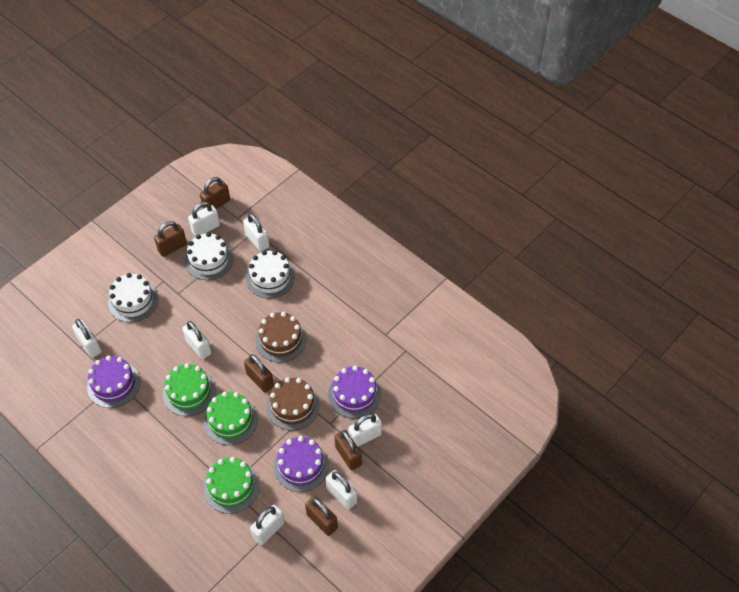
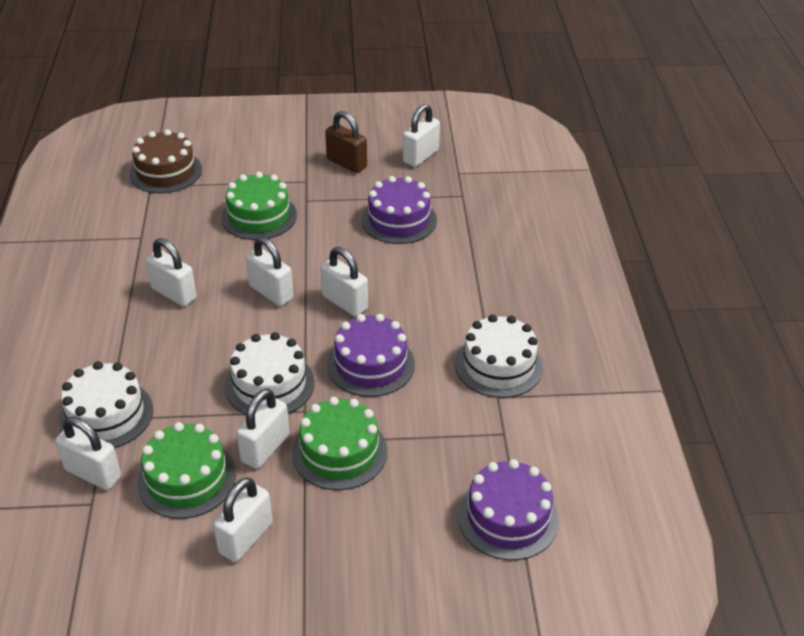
brown cake: [255,312,306,362] [266,377,320,430] = 2 -> [129,129,202,193] = 1
brown padlock: [154,221,187,257] [200,177,230,209] [244,354,274,393] [305,496,338,536] [335,430,362,471] = 5 -> [325,111,367,173] = 1

